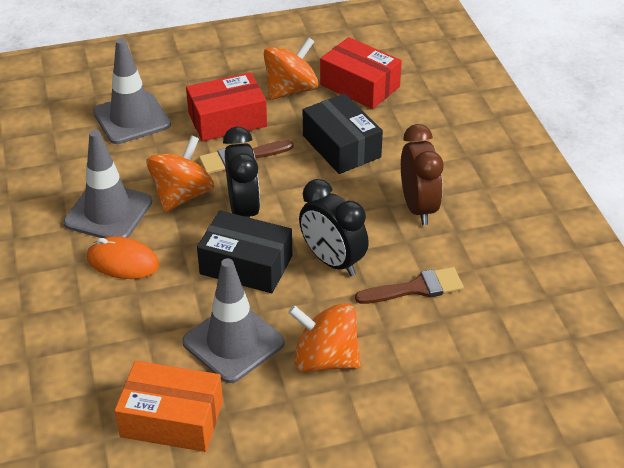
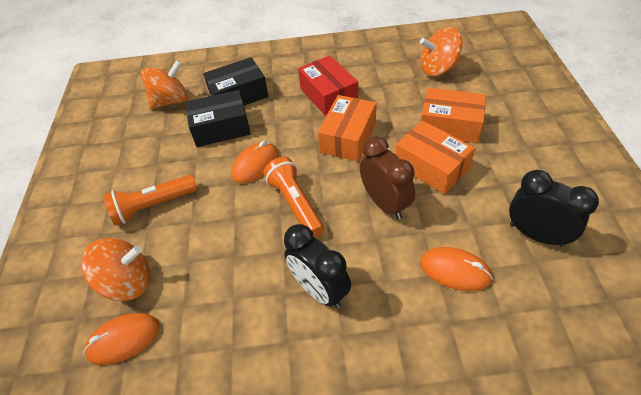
brown brush: [199,140,294,174] [355,267,464,304] = 2 -> none = 0
grey traffic cone: [64,130,152,238] [93,38,171,144] [182,258,285,383] = 3 -> none = 0
orange box: [115,361,223,452] = 1 -> [318,95,377,162] [395,121,475,194] [421,88,486,143] = 3
orange flashlight: none = 0 -> [103,175,197,225] [263,157,324,238] = 2
orange mouse: [87,236,159,279] = 1 -> [84,313,160,365] [231,141,278,183] [420,247,493,291] = 3
red box: [186,72,267,141] [320,37,402,109] = 2 -> [298,55,358,116] = 1

